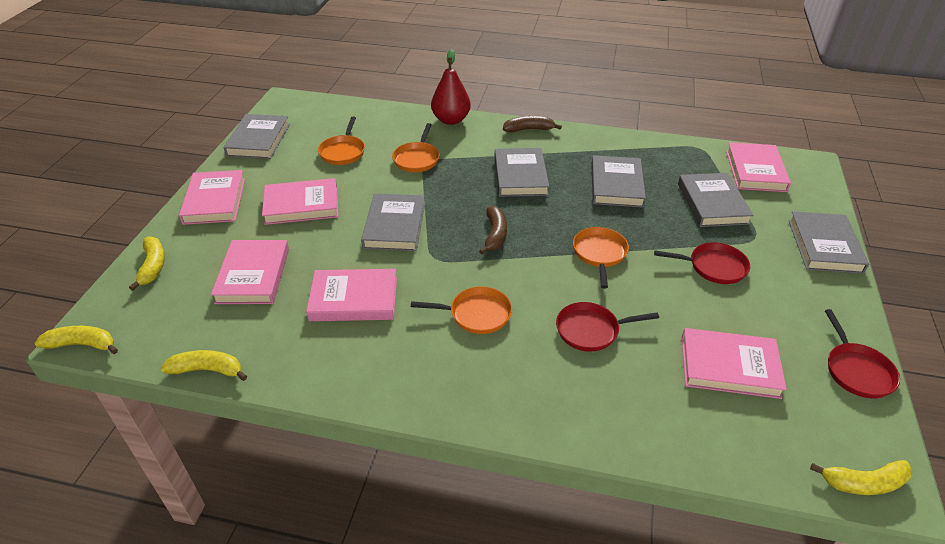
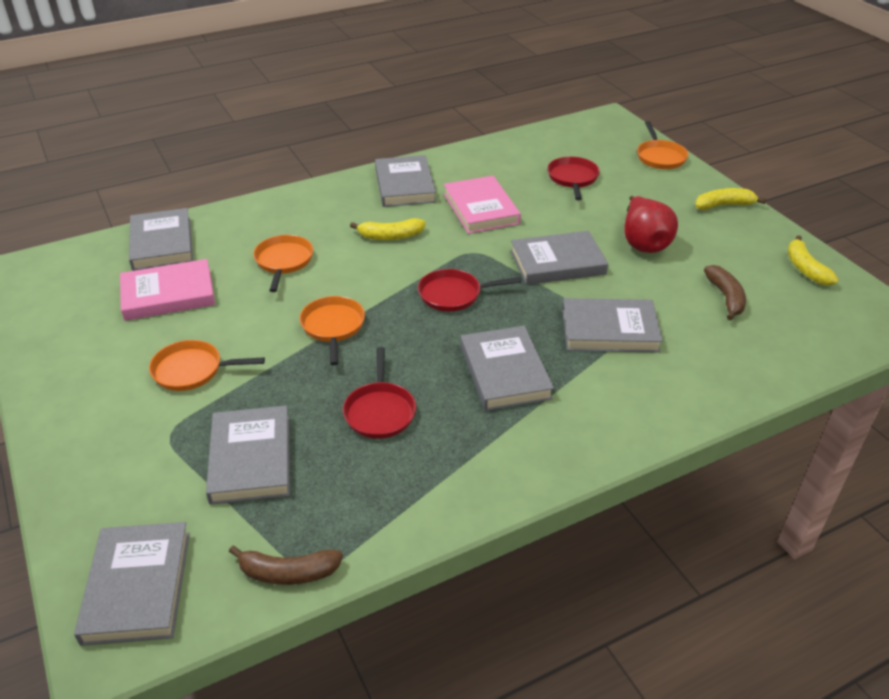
grey book: [223,114,290,159] [361,193,425,251] [495,148,549,197] [591,155,646,208] [678,173,754,227] [788,211,869,274] = 6 -> [74,522,190,646] [129,208,193,271] [206,406,290,505] [375,155,436,207] [461,326,554,411] [510,231,608,285] [562,298,663,353] = 7
pink book: [179,170,245,225] [211,240,289,304] [262,178,338,225] [306,269,397,321] [682,328,787,399] [726,142,791,192] = 6 -> [120,259,215,321] [444,176,521,234] = 2
yellow banana: [35,326,118,354] [129,236,165,291] [160,350,247,381] [810,460,913,495] = 4 -> [350,218,426,240] [695,188,766,210] [787,235,839,286] = 3

